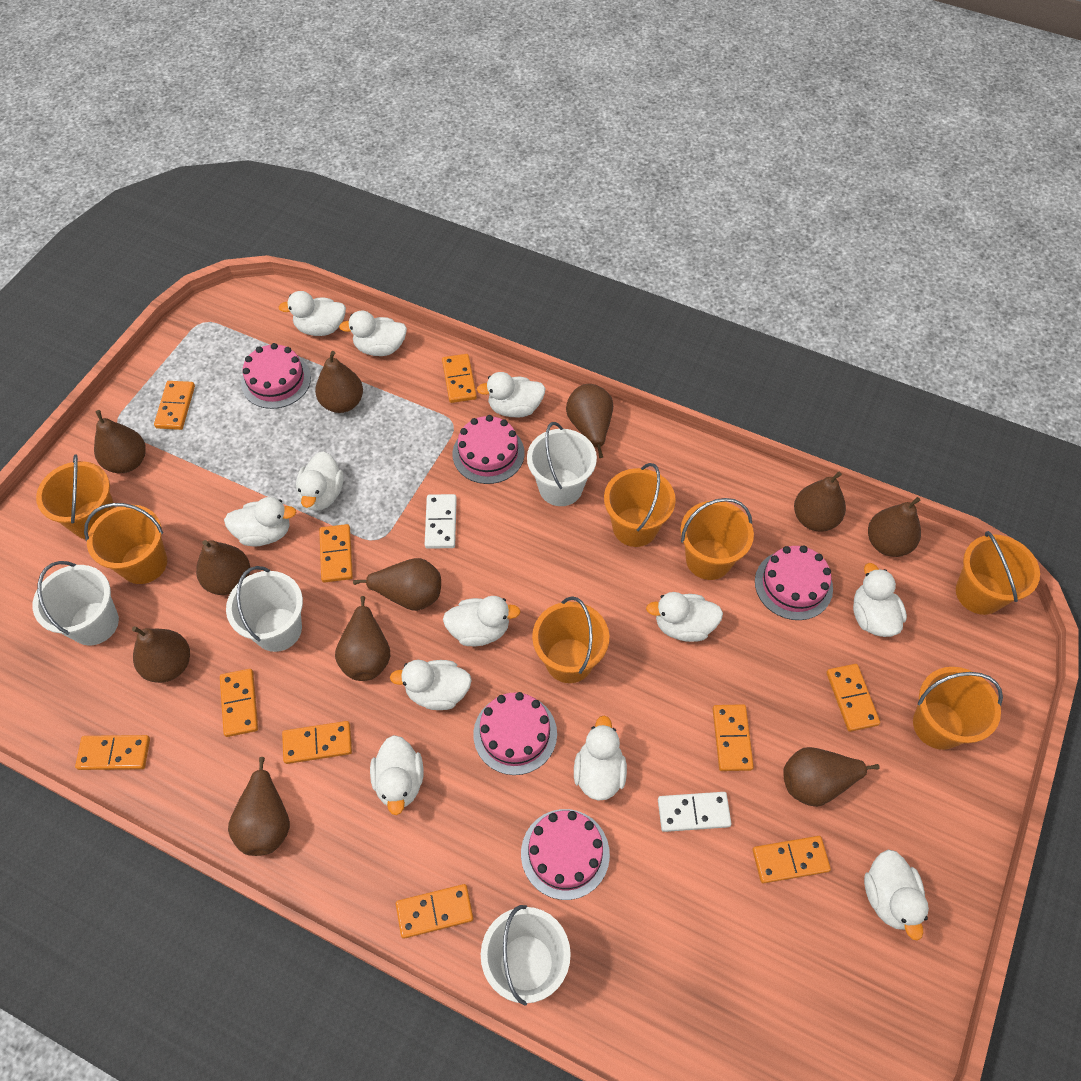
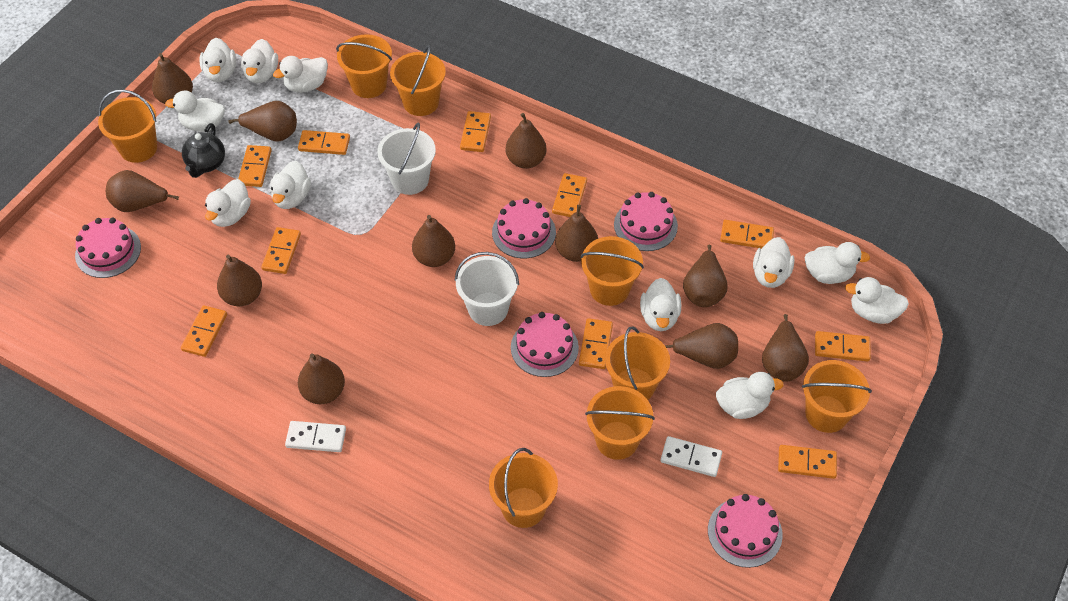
black teapot: none = 0 -> [182,123,225,178] = 1
orange bucket: [36,454,115,539] [84,503,167,584] [532,596,609,683] [604,463,676,547] [680,498,754,580] [913,667,1003,750] [956,531,1040,615] = 7 -> [98,89,157,163] [336,34,392,98] [390,45,446,116] [489,448,558,528] [580,236,644,306] [585,386,655,460] [605,327,670,400] [802,360,872,433] = 8
white bucket: [33,561,119,645] [226,566,303,652] [481,905,571,1006] [527,422,597,506] = 4 -> [377,123,436,195] [455,252,519,326] = 2
white duck: [224,497,296,546] [278,291,346,336] [296,451,344,511] [339,310,407,356] [370,735,423,815] [390,660,472,710] [443,596,521,646] [477,372,545,418] [574,715,627,801] [646,592,723,642] [853,563,907,637] [864,850,929,941] = 12 -> [165,90,225,132] [199,38,236,82] [205,179,251,227] [241,39,278,83] [270,161,311,209] [273,56,328,93] [640,278,681,331] [716,372,784,419] [753,237,794,288] [805,242,870,284] [845,277,909,324] = 11

